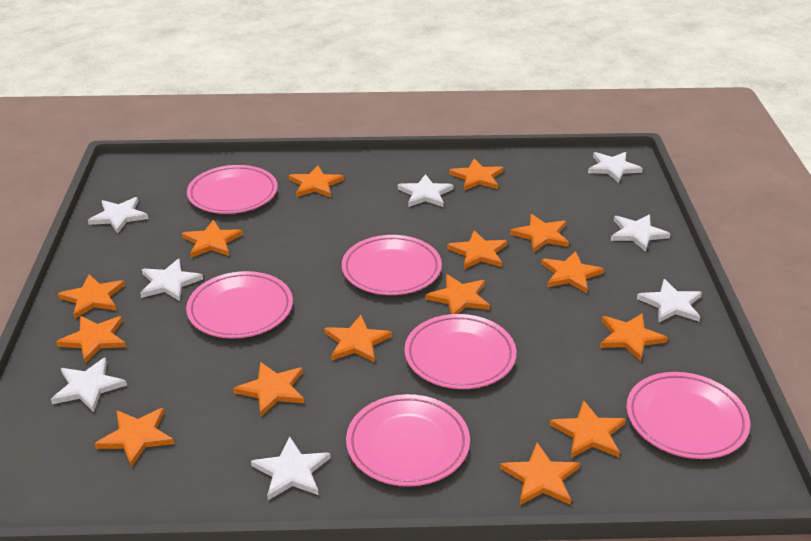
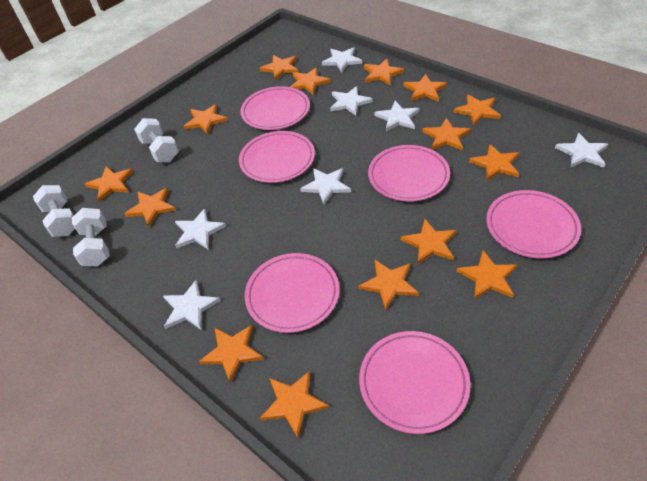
white dumbbell: none = 0 -> [33,185,75,237] [72,208,110,266] [134,118,179,162] = 3
white star: [51,357,127,412] [88,197,149,233] [140,259,203,301] [251,436,331,500] [398,174,453,207] [588,152,643,183] [611,215,670,252] [637,279,702,323] = 8 -> [163,280,221,330] [175,208,226,250] [300,168,351,205] [322,47,362,72] [330,86,373,116] [374,101,420,131] [555,133,608,168] = 7

